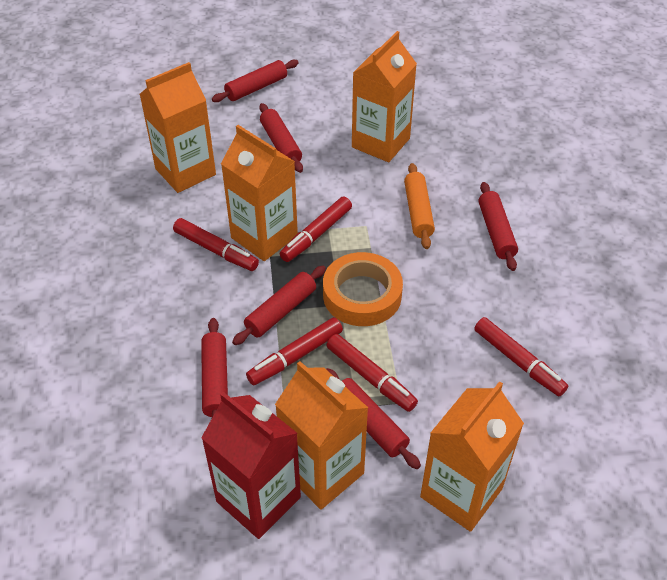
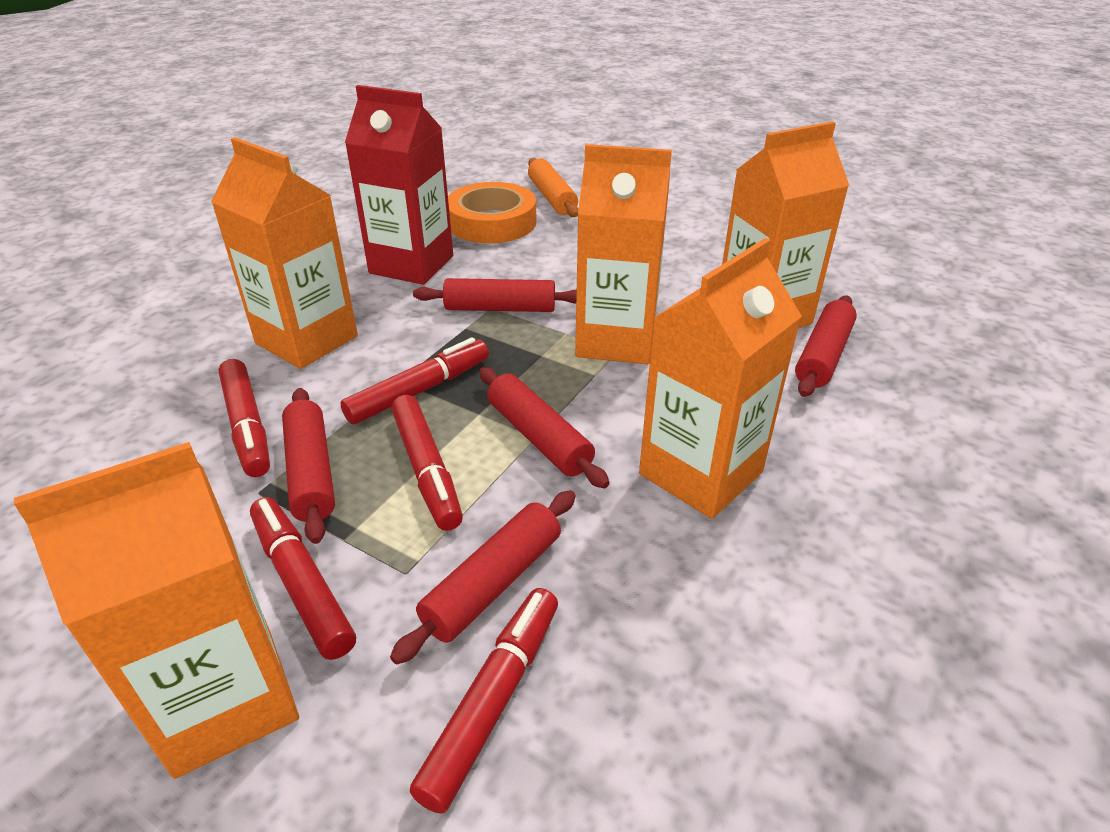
red rolling pin: [201,318,228,417] [212,60,299,102] [232,266,326,345] [259,103,303,173] [326,368,421,469] [479,182,518,271] = 6 -> [282,388,335,544] [390,490,576,664] [413,278,577,312] [479,367,609,489] [795,295,857,397] = 5

